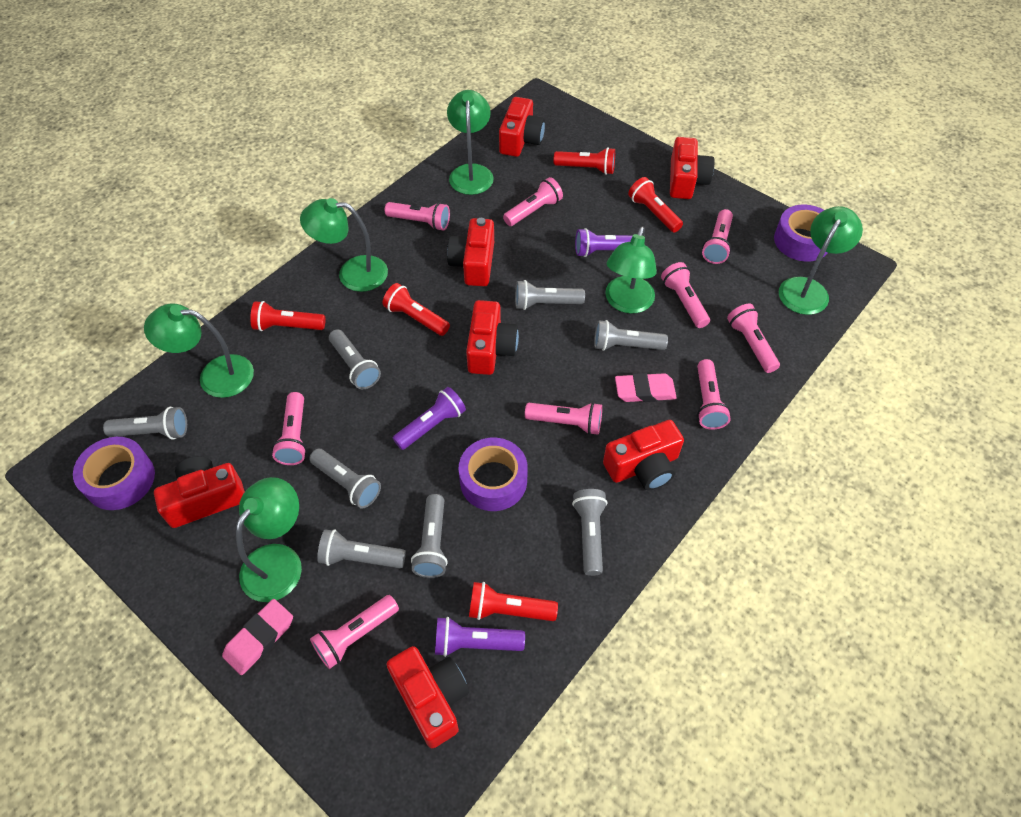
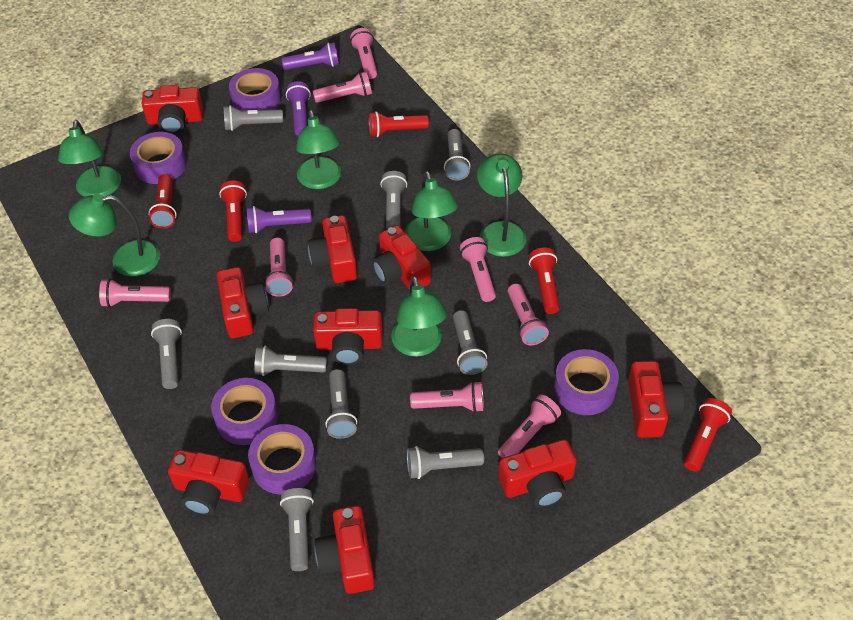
grey flashlight: [103,407,187,440] [309,449,381,509] [317,529,406,568] [329,329,381,389] [411,494,448,578] [515,280,585,310] [572,489,607,576] [594,320,668,351] = 8 -> [151,319,182,389] [224,105,283,131] [254,346,327,376] [280,488,314,571] [325,369,357,439] [380,171,407,229] [407,446,484,479] [444,129,470,181] [453,310,488,375] = 9
pink eraser: [222,599,293,675] [615,373,677,402] = 2 -> none = 0
pink flashlight: [272,392,307,465] [310,595,399,669] [385,202,450,231] [503,177,563,226] [525,402,602,435] [661,262,710,328] [697,359,731,430] [702,209,733,264] [727,304,780,373] = 9 -> [99,278,171,307] [264,237,293,297] [313,72,372,103] [350,28,377,79] [410,381,484,413] [460,237,496,302] [498,395,561,458] [508,284,549,345] = 8
purple tape: [73,437,155,510] [459,438,528,511] [774,205,828,262] = 3 -> [130,132,187,184] [211,378,278,445] [229,68,281,111] [248,424,316,495] [554,349,619,415] = 5
red camera: [154,456,245,528] [387,646,469,748] [447,218,494,286] [466,300,519,375] [499,97,545,157] [603,420,684,490] [670,137,714,199] = 7 -> [142,85,203,134] [168,450,250,515] [217,267,269,338] [308,215,357,283] [313,308,383,365] [314,506,375,594] [372,225,431,290] [498,439,576,508] [628,361,685,438] = 9

